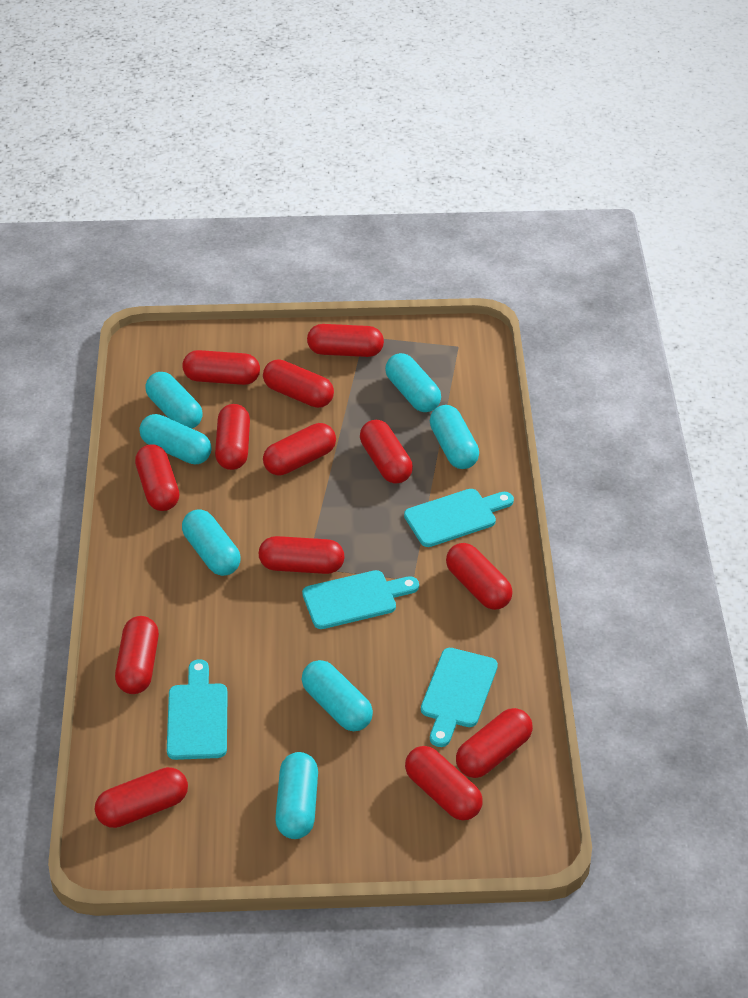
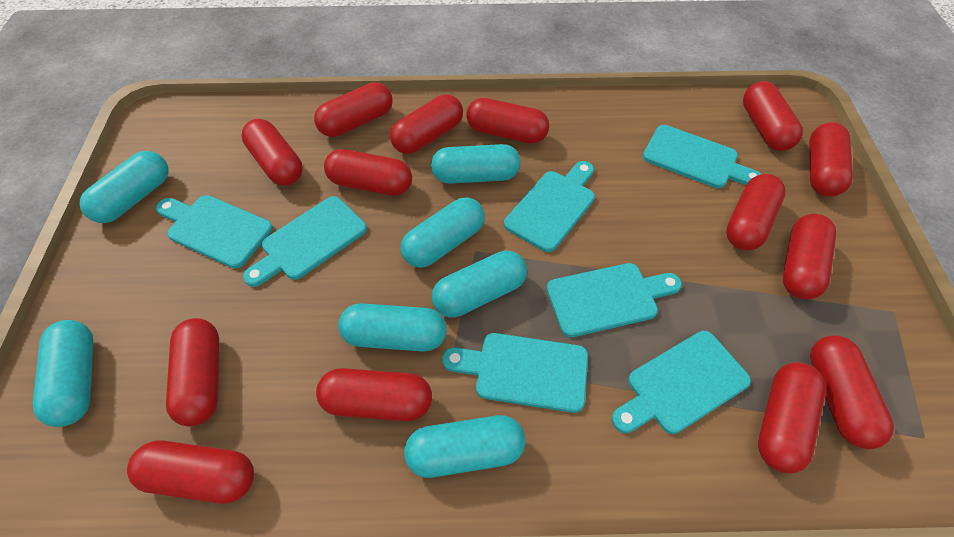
red capsule: [95,767,188,828] [115,616,159,694] [135,444,179,511] [182,350,260,385] [215,404,250,470] [259,536,345,574] [263,359,334,408] [263,423,336,476] [307,324,384,357] [360,420,413,484] [405,746,483,820] [446,543,513,610] [456,708,533,778] = 13 -> [127,440,254,503] [166,318,219,426] [241,119,302,186] [314,82,393,137] [316,368,432,421] [324,149,412,196] [390,94,463,154] [466,98,549,144] [726,174,786,250] [743,81,803,151] [758,362,826,473] [783,214,836,300] [809,122,853,197] [810,336,894,449] = 14
turquoise cutting board: [167,659,228,760] [302,570,419,629] [404,489,514,547] [421,648,498,747] = 4 -> [156,195,273,268] [243,196,367,287] [442,333,588,413] [504,161,595,252] [546,263,682,337] [612,331,751,434] [643,125,761,188] = 7

